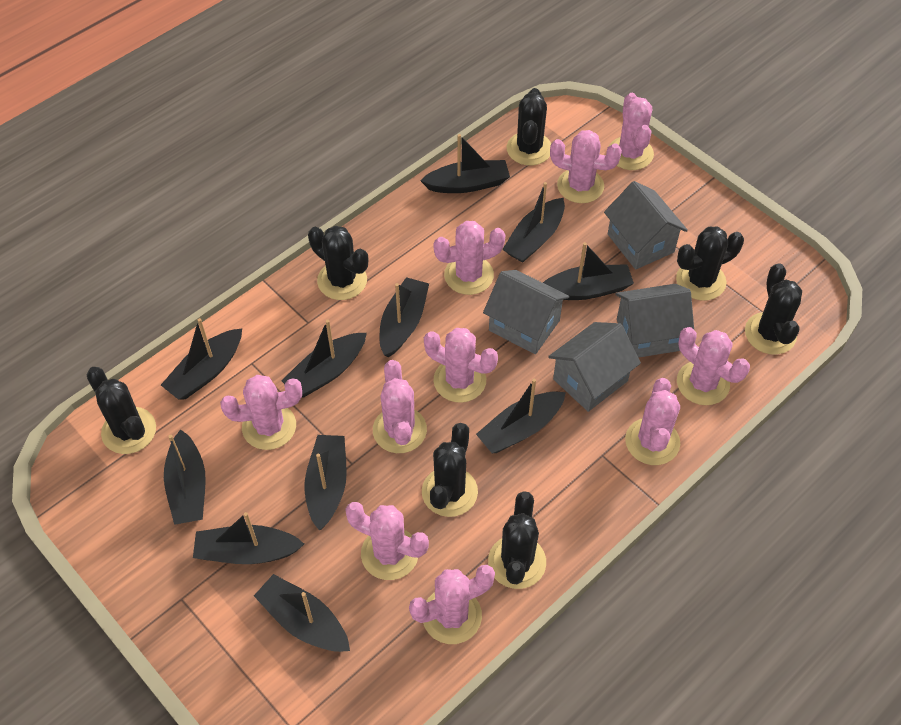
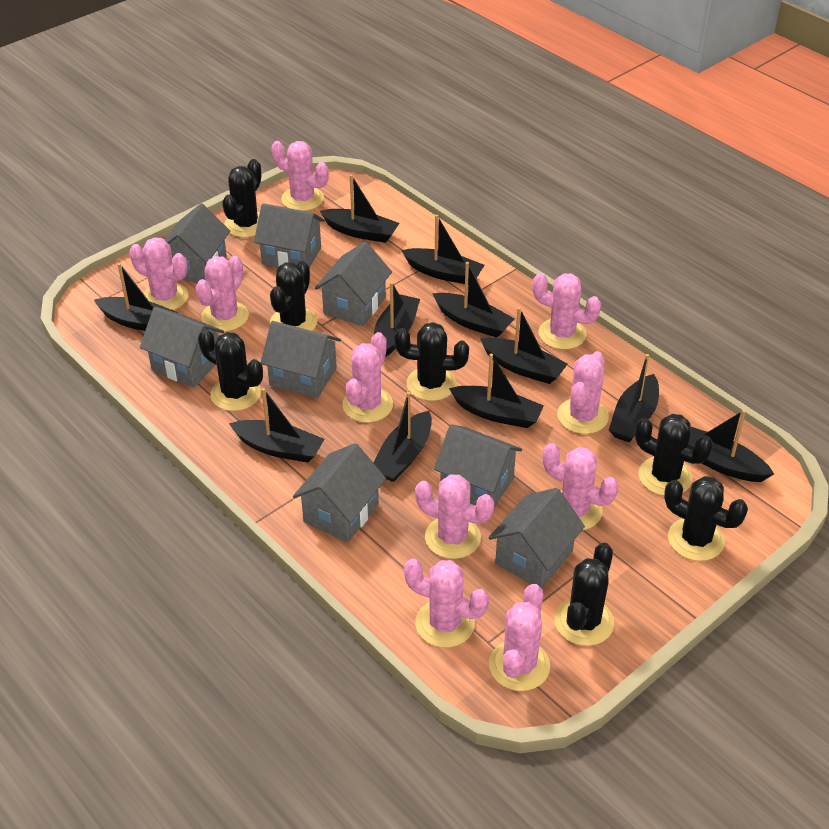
grey house: [483,270,569,354] [548,322,641,412] [604,181,688,269] [616,284,694,358] = 4 -> [140,307,224,387] [165,204,230,283] [254,203,325,268] [261,321,341,399] [293,443,386,542] [315,242,392,326] [434,424,522,508] [488,488,585,589] = 8

